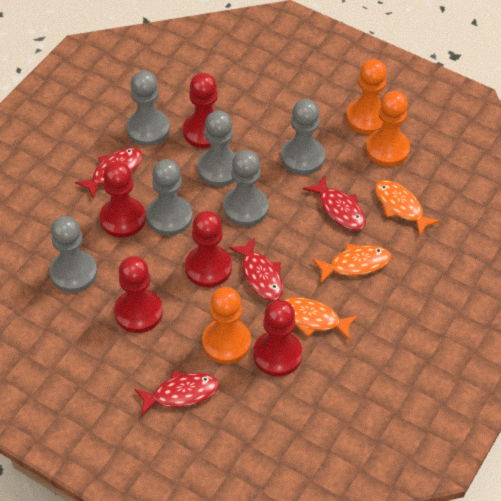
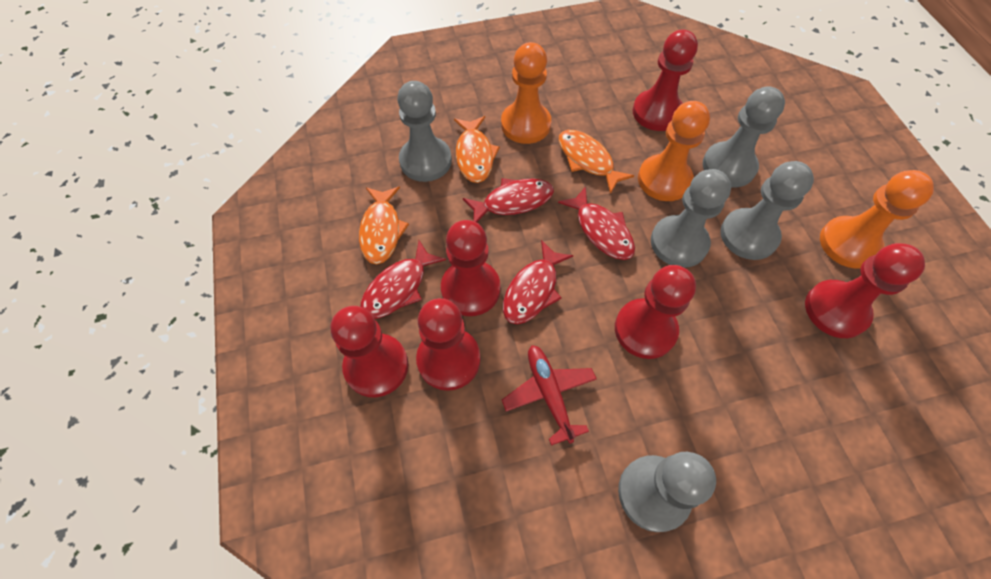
grey pawn: [49,216,97,293] [126,70,170,146] [147,159,192,236] [197,110,236,186] [223,150,269,226] [281,99,325,175] = 6 -> [397,81,452,182] [618,452,716,532] [651,169,731,268] [703,86,785,187] [720,161,814,260] = 5
red pawn: [100,161,146,238] [114,256,163,333] [183,73,218,148] [185,211,232,287] [253,300,303,376] = 5 -> [331,306,408,397] [416,298,481,391] [441,220,500,316] [615,265,696,359] [633,30,698,131] [805,243,925,338] = 6
red plane: none = 0 -> [502,345,597,446] = 1

